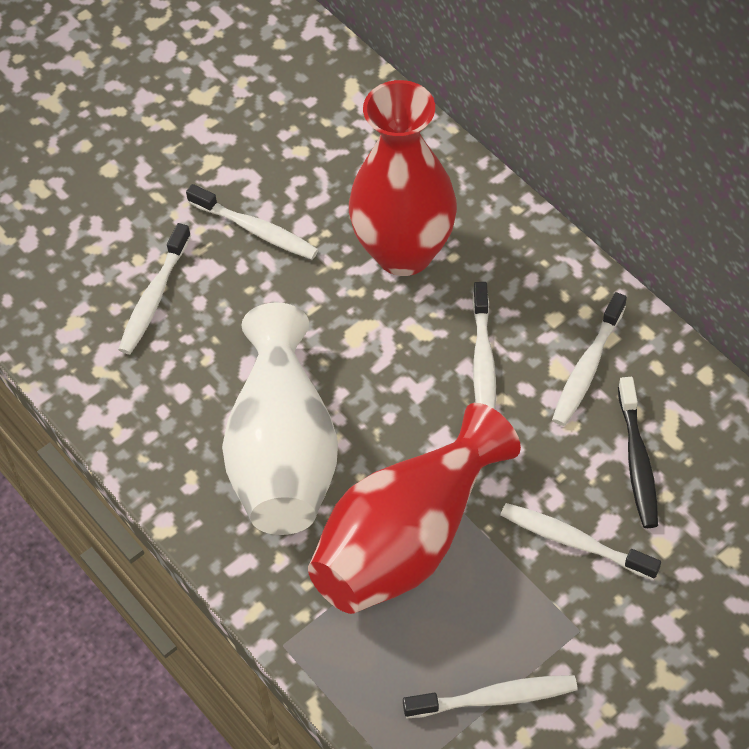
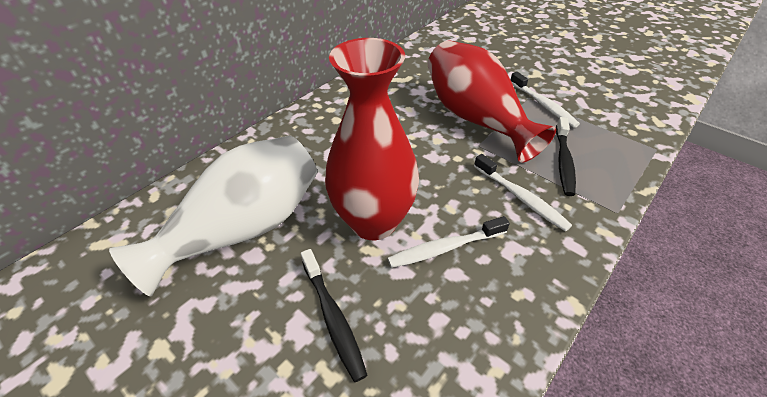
black toothbrush: [618,377,658,528] = 1 -> [301,249,367,382] [556,117,576,196] = 2
white toothbrush: [118,223,191,354] [186,184,319,260] [403,675,578,718] [472,282,496,409] [501,503,661,580] [552,292,627,426] = 6 -> [387,216,510,268] [474,154,572,232] [511,72,580,128] = 3

